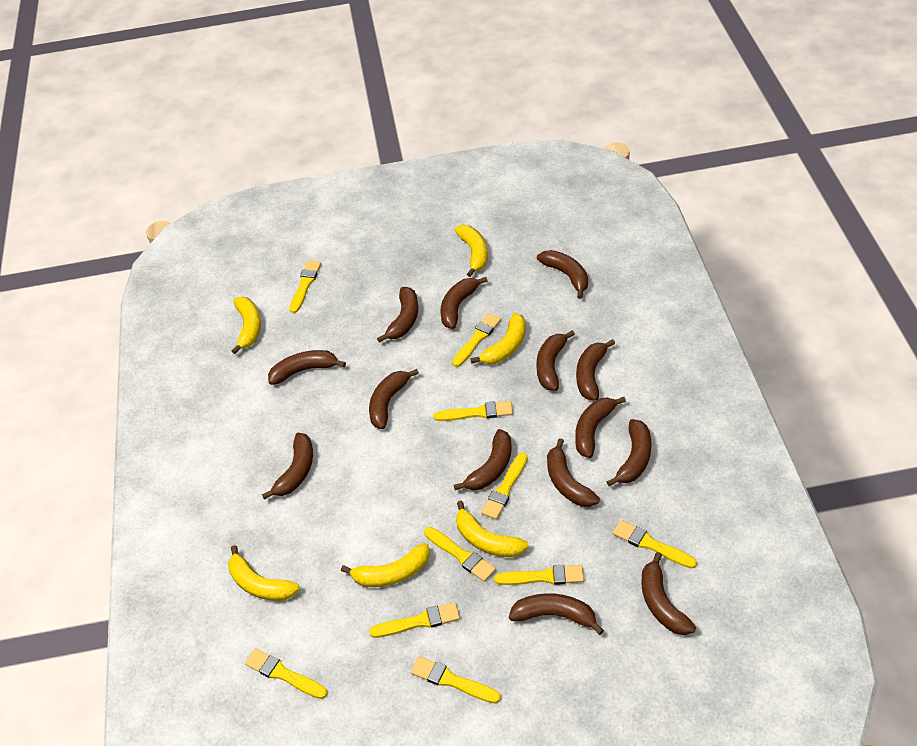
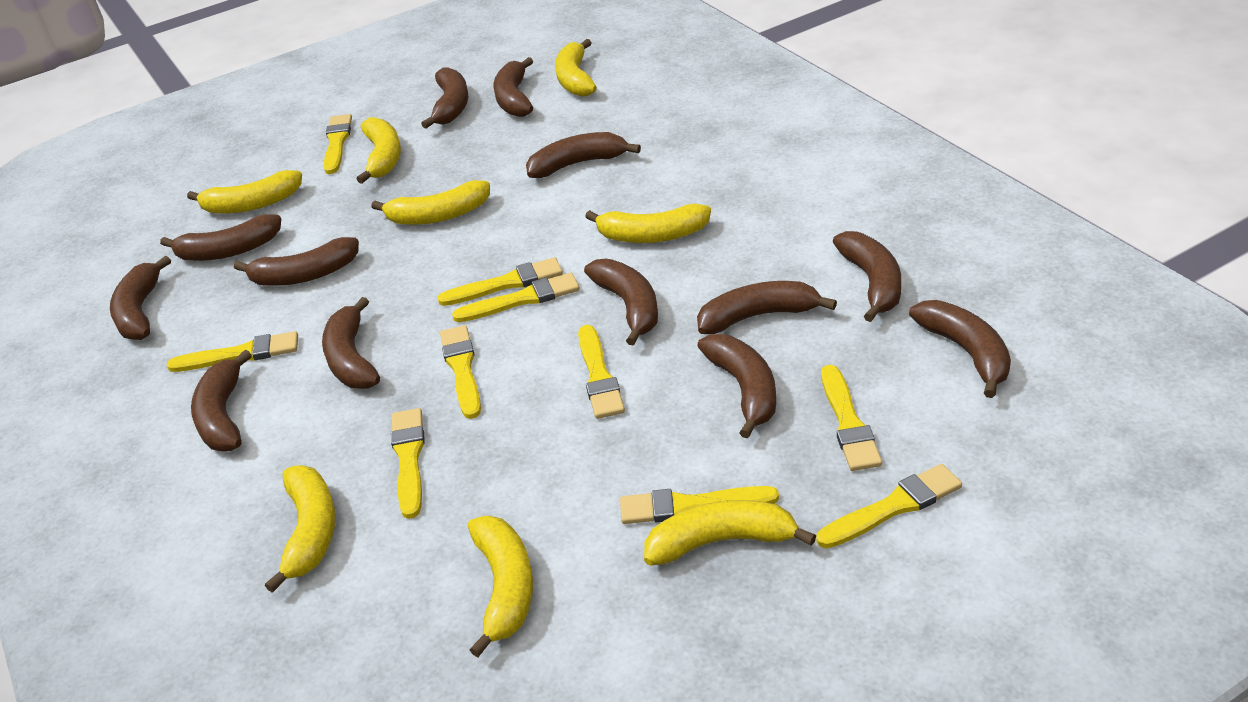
brown banana: [262,433,313,500] [268,350,346,385] [369,369,419,429] [377,287,418,343] [440,277,488,329] [454,429,512,491] [509,593,604,635] [536,330,575,391] [537,250,588,299] [547,438,600,507] [575,397,626,458] [576,339,615,401] [606,419,651,486] [641,552,696,635] = 14 -> [110,256,171,340] [160,214,281,261] [191,350,252,451] [234,237,359,286] [322,297,380,389] [421,67,468,129] [494,57,533,117] [526,132,641,178] [584,258,658,346] [697,281,837,334] [697,334,776,439] [833,231,901,322] [909,300,1011,398] = 13
yellow banana: [228,545,300,601] [232,297,261,354] [341,543,430,587] [454,225,488,277] [456,501,529,557] [470,313,526,364] = 6 -> [187,170,302,214] [265,465,336,593] [357,117,401,184] [371,180,490,225] [468,516,533,657] [555,39,597,97] [585,204,711,243] [644,500,816,565] = 8

